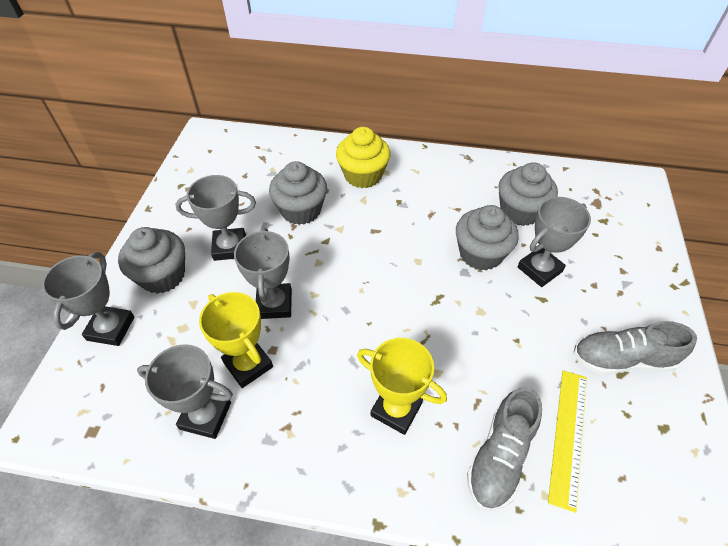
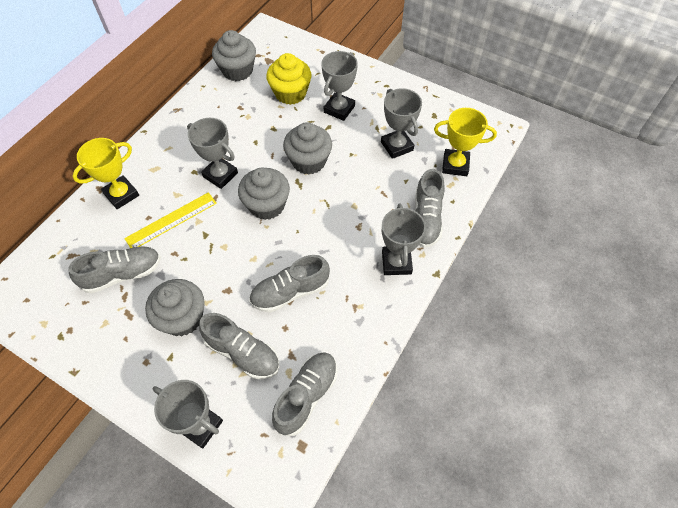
grey shoe: [467,387,542,511] [573,321,697,374] = 2 -> [68,246,161,293] [199,313,279,379] [249,255,330,313] [272,352,337,436] [415,169,445,248] = 5

